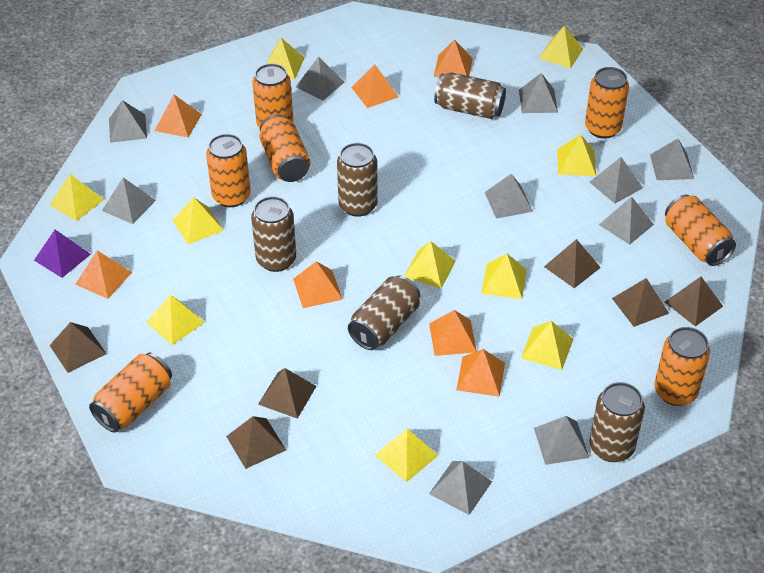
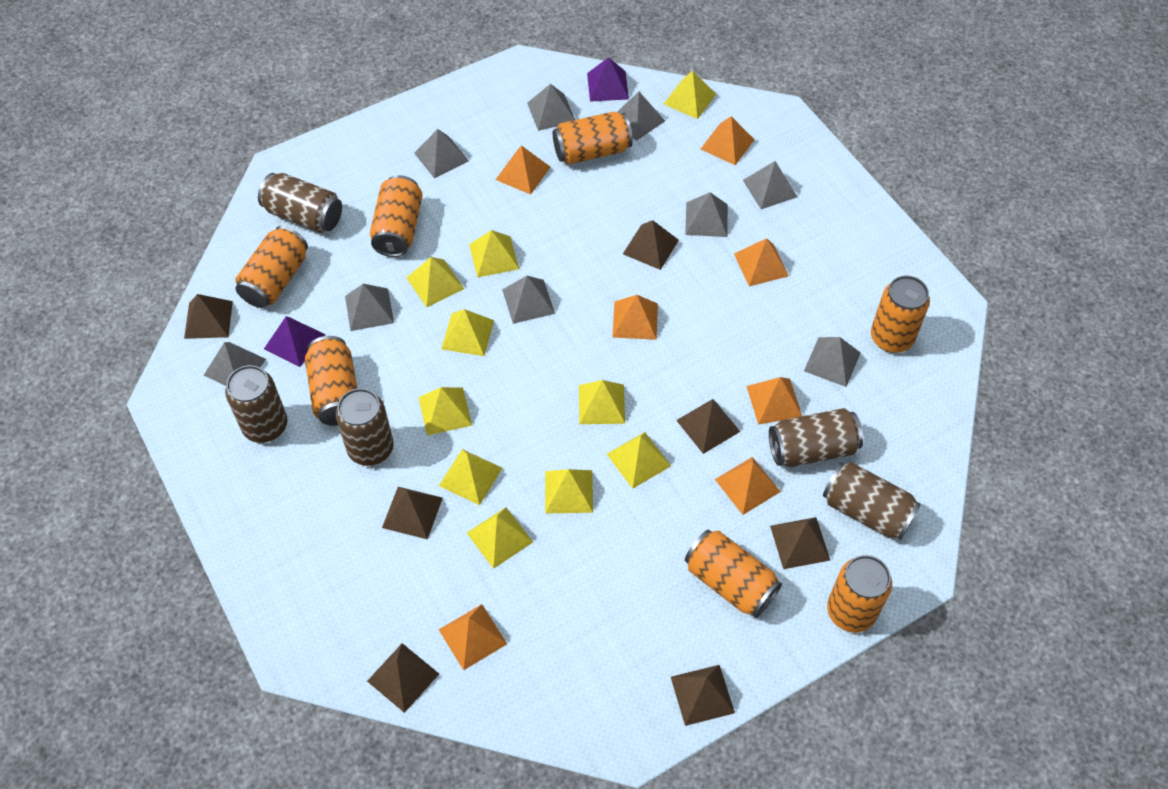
brown pyramid: [50,322,106,373] [226,416,286,469] [258,368,316,419] [544,239,601,288] [612,278,669,327] [665,277,723,327] = 6 -> [184,294,233,339] [367,643,439,713] [382,487,443,540] [623,220,679,270] [671,665,735,726] [676,399,740,454] [770,517,830,569] = 7
grey pyramid: [102,177,156,224] [109,100,147,143] [296,56,344,100] [429,461,492,515] [485,174,533,219] [519,73,558,113] [534,416,589,465] [590,157,643,204] [599,197,654,245] [650,139,694,180] = 10 -> [204,342,266,386] [345,284,394,331] [414,129,469,179] [502,276,555,324] [527,84,575,131] [617,92,665,141] [685,192,728,237] [743,161,797,209] [804,337,860,387] = 9
purple pyramid: [34,230,91,278] = 1 -> [264,316,326,367] [587,57,629,102] = 2

